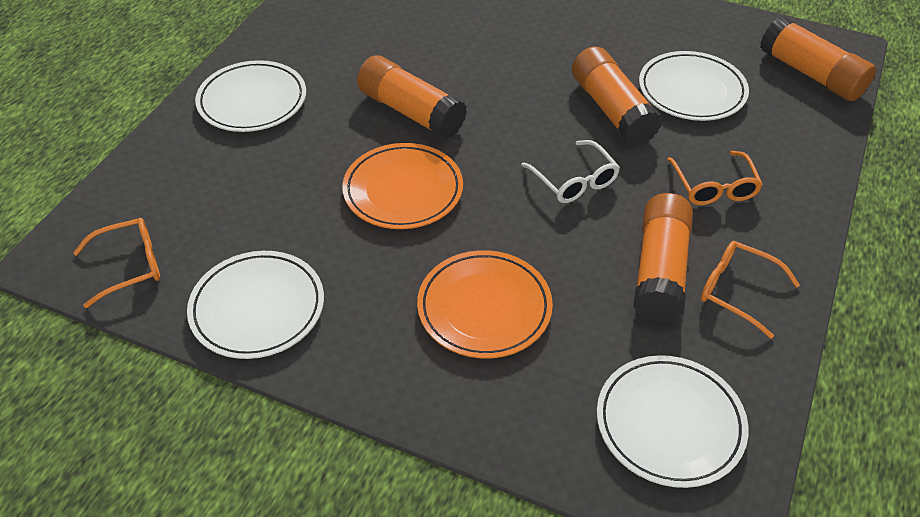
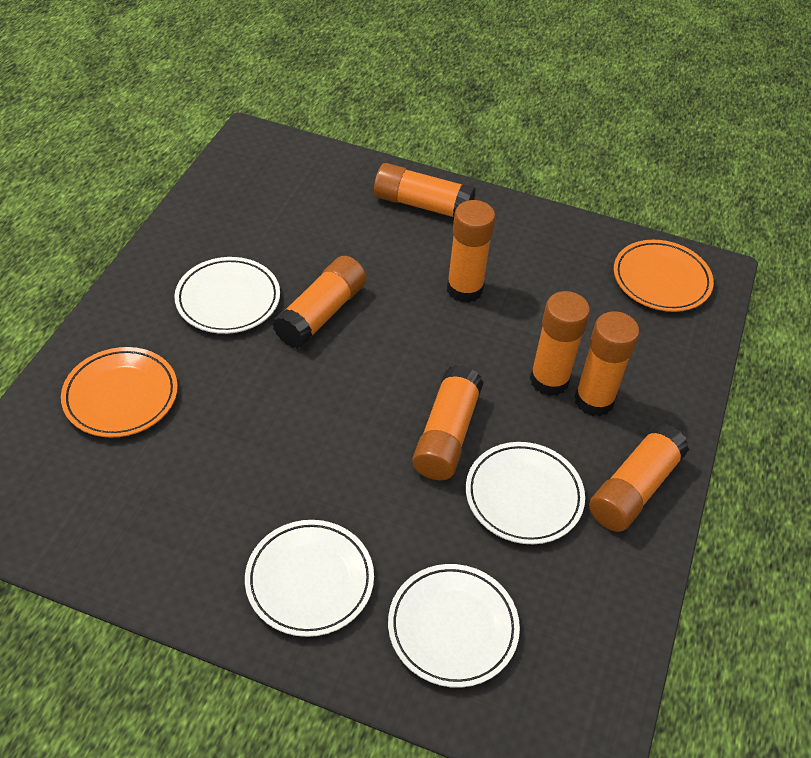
orange glasses: [73,218,160,308] [667,151,763,205] [701,241,800,339] = 3 -> none = 0
orange glue stick: [357,55,467,139] [572,47,662,145] [634,193,693,323] [760,16,876,101] = 4 -> [272,256,366,349] [374,163,476,218] [412,365,484,480] [447,200,495,303] [530,291,590,396] [574,311,639,416] [589,423,689,532] = 7
white glasses: [521,140,620,203] = 1 -> none = 0

